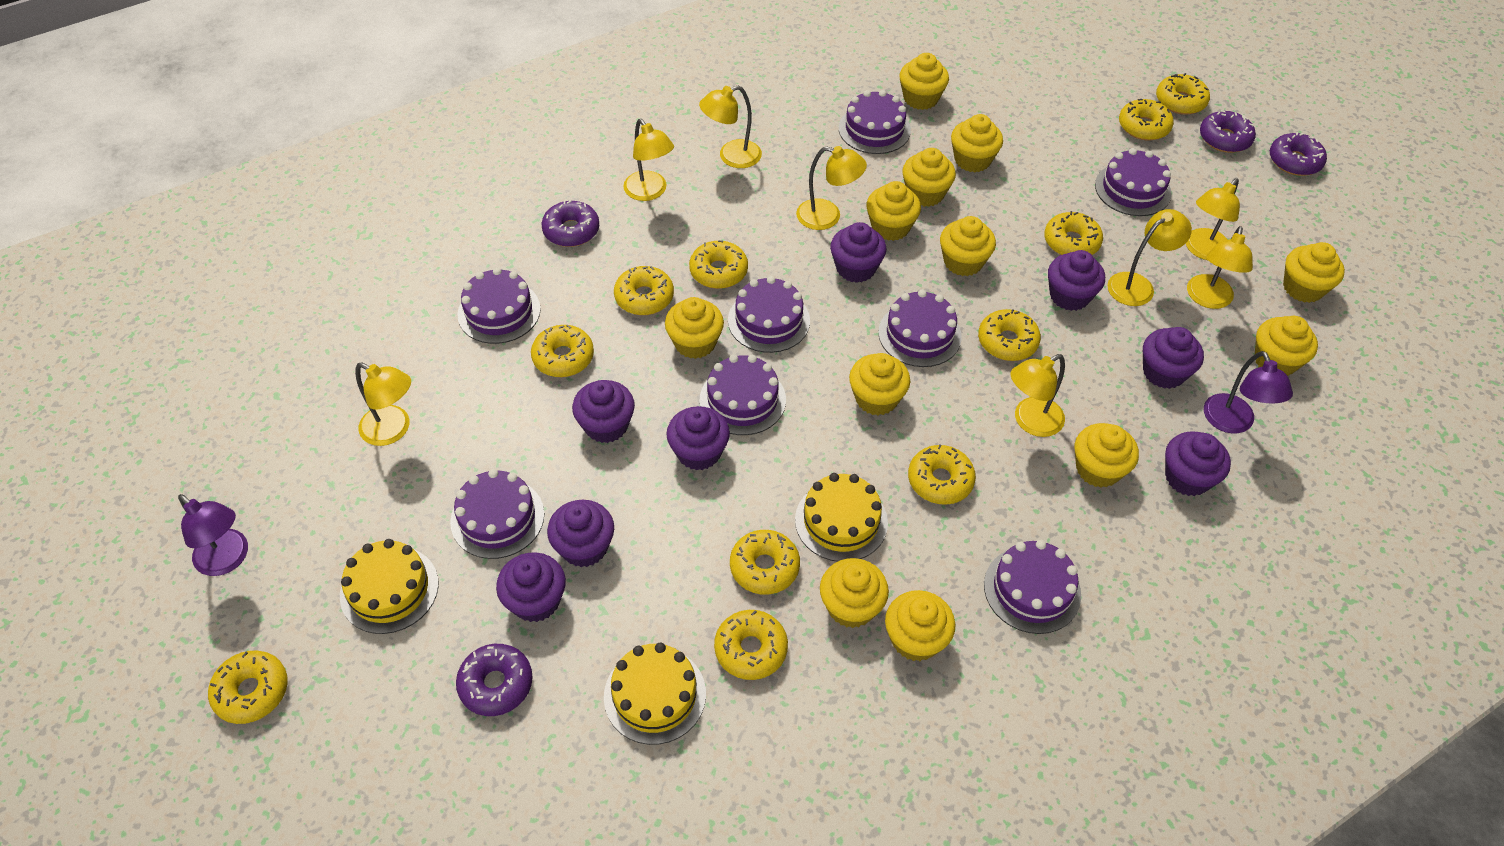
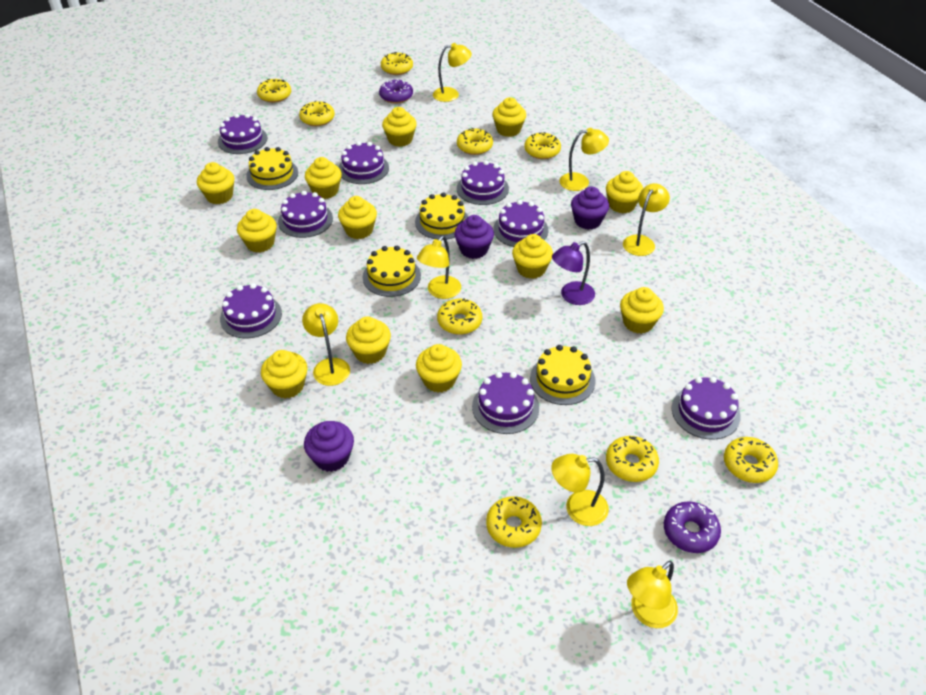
purple cupcake: [496,552,566,622] [547,500,614,567] [572,380,635,443] [666,406,730,471] [830,222,886,283] [1048,250,1105,311] [1143,327,1204,389] [1165,431,1231,496] = 8 -> [304,421,354,472] [454,215,494,259] [571,187,609,230] = 3
purple donut: [456,644,533,716] [542,200,599,247] [1200,110,1256,153] [1270,132,1327,176] = 4 -> [379,79,413,104] [664,501,721,553] = 2
purple lamp: [178,494,248,576] [1204,351,1293,434] = 2 -> [552,241,595,305] = 1
yellow cake: [340,539,439,634] [604,642,706,745] [795,473,888,562] = 3 -> [246,147,298,190] [363,246,421,297] [415,192,468,240] [530,345,596,405] = 4
yellow donut: [208,651,288,724] [531,325,594,377] [614,266,674,315] [689,240,748,289] [714,610,788,680] [730,530,800,595] [908,445,976,505] [978,309,1041,361] [1044,211,1103,255] [1119,99,1174,140] [1156,73,1210,115] = 11 -> [257,79,291,103] [299,100,335,126] [381,52,413,75] [437,298,482,335] [457,128,493,155] [486,496,542,548] [524,132,561,159] [606,436,659,482] [724,437,778,483] = 9
yellow lamp: [355,363,411,446] [623,119,674,201] [699,86,762,168] [796,146,867,230] [1011,354,1065,437] [1107,209,1192,306] [1186,178,1240,260] [1187,226,1253,309] = 8 -> [302,303,350,386] [417,236,461,299] [433,43,472,102] [551,454,609,526] [559,128,609,191] [623,183,670,256] [627,561,678,628] = 7

